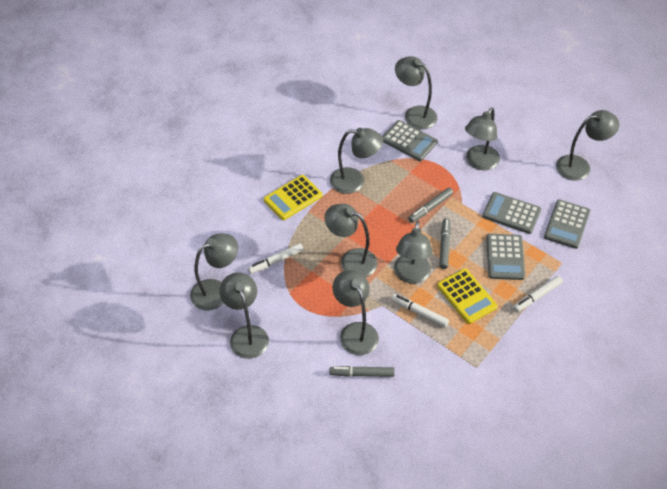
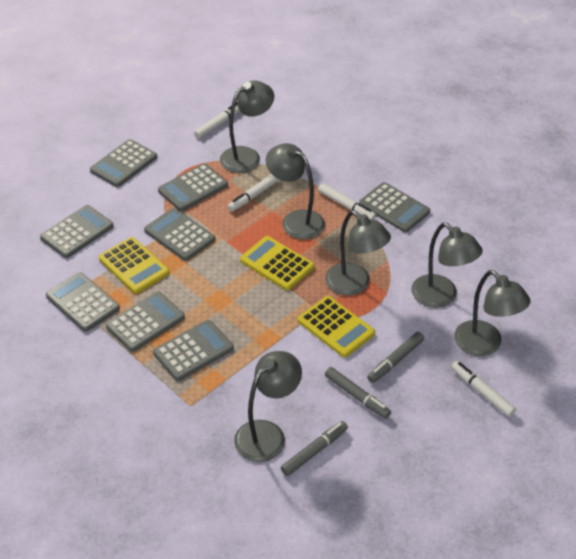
grey calculator: [382,120,438,161] [482,192,541,234] [486,234,525,280] [544,200,591,249] = 4 -> [40,205,114,258] [46,272,120,332] [90,139,157,187] [106,292,185,352] [144,208,215,261] [153,320,234,381] [158,163,228,211] [359,182,430,233] = 8
grey lamp: [190,234,238,311] [219,272,269,359] [325,204,377,277] [330,128,383,194] [333,270,379,355] [394,221,433,284] [395,56,437,129] [465,108,500,170] [556,110,619,181] = 9 -> [220,81,274,173] [234,351,302,462] [266,143,325,240] [325,211,391,296] [411,223,483,308] [454,270,530,356] = 6
white marker: [248,243,303,274] [391,294,449,327] [513,276,563,312] = 3 -> [194,102,240,139] [227,174,279,212] [318,183,376,220] [451,361,516,417] = 4
yellow calculator: [264,175,323,220] [437,269,498,324] = 2 -> [99,237,169,294] [240,236,314,290] [298,296,375,357] = 3

